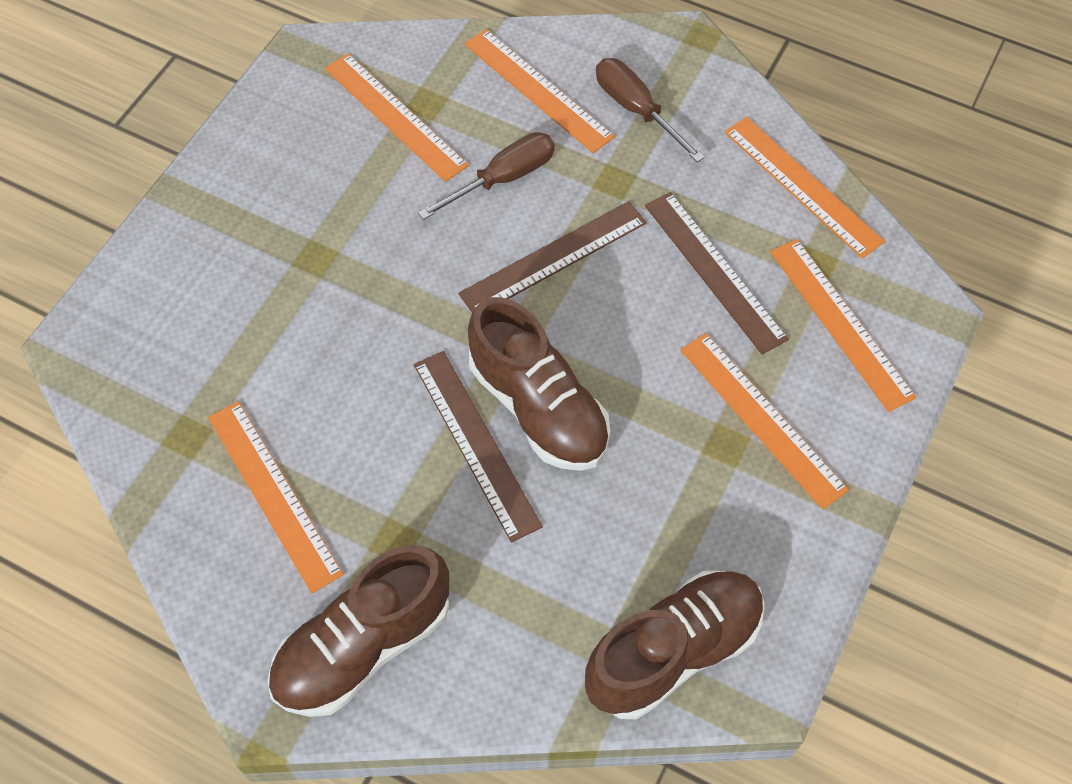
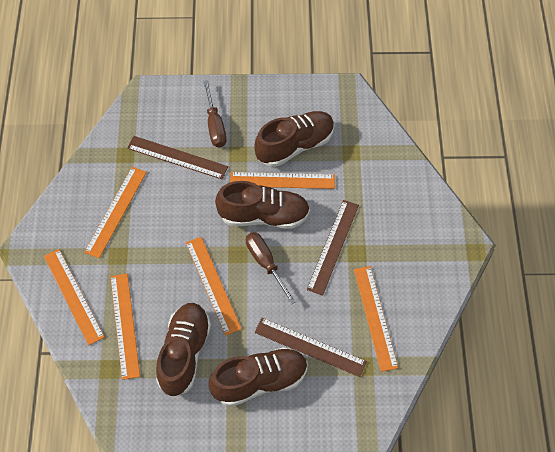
brown shoe: [267,545,450,717] [468,297,610,471] [585,571,765,719] = 3 -> [156,303,211,396] [208,347,308,407] [215,181,310,229] [254,111,335,167] = 4

